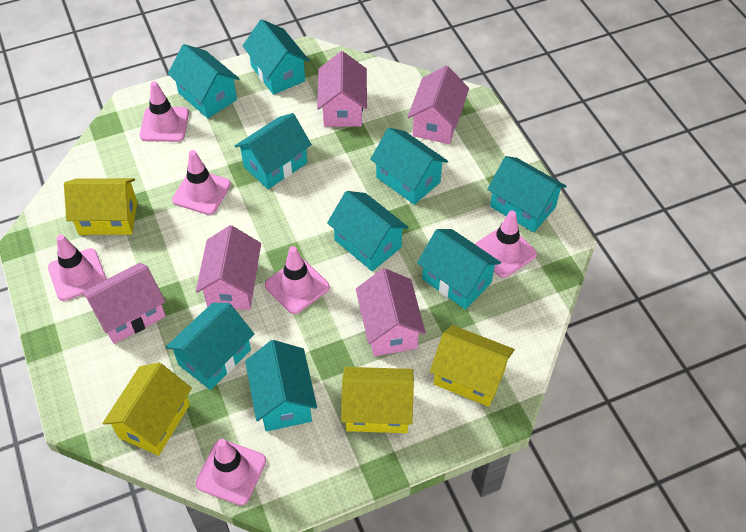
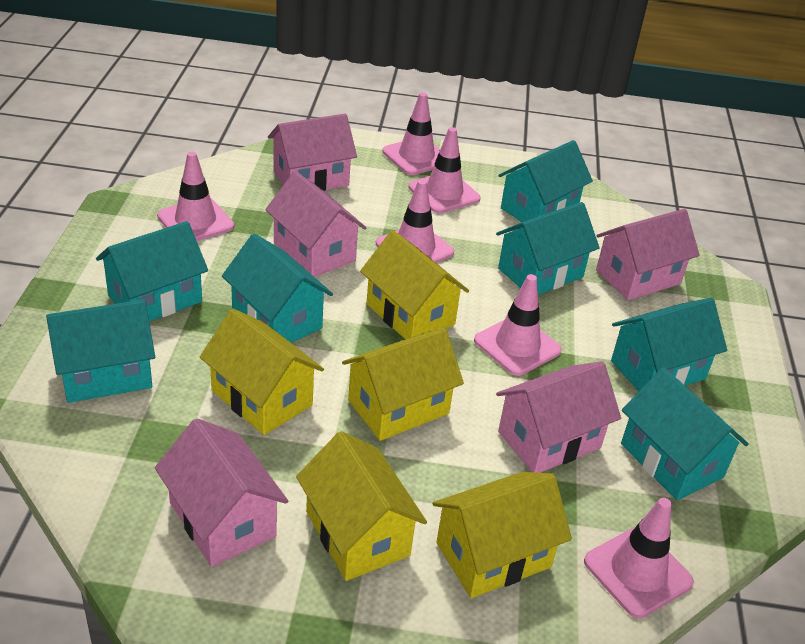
turquoise house: [166,303,254,390] [168,44,240,118] [235,113,312,189] [242,19,310,95] [245,340,317,431] [327,191,409,271] [370,128,448,205] [417,229,501,310] [487,156,566,232] = 9 -> [46,300,155,403] [96,221,208,322] [222,234,333,343] [496,202,600,295] [499,140,593,222] [611,298,727,391] [621,367,749,500] = 7
yellow house: [64,178,137,235] [103,363,192,456] [341,367,414,433] [430,325,515,407] = 4 -> [200,309,324,435] [296,431,427,581] [342,328,464,441] [360,230,469,339] [433,472,572,598] = 5

